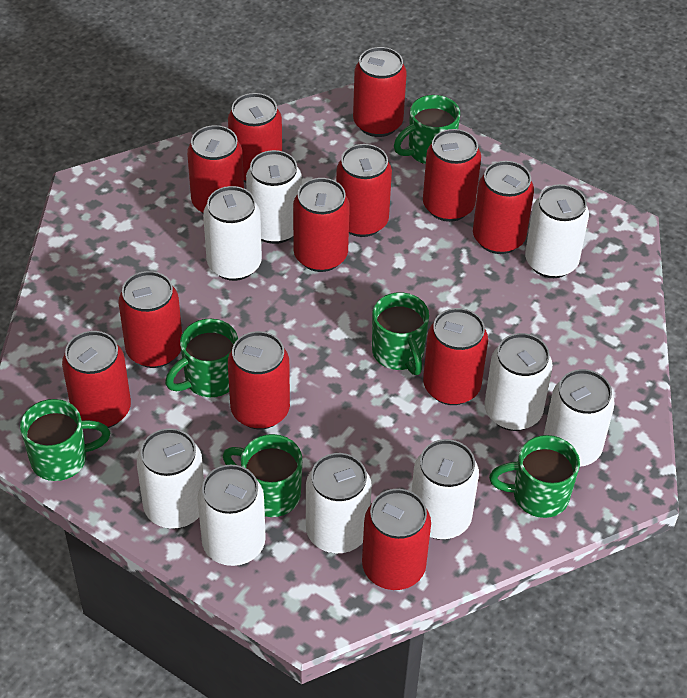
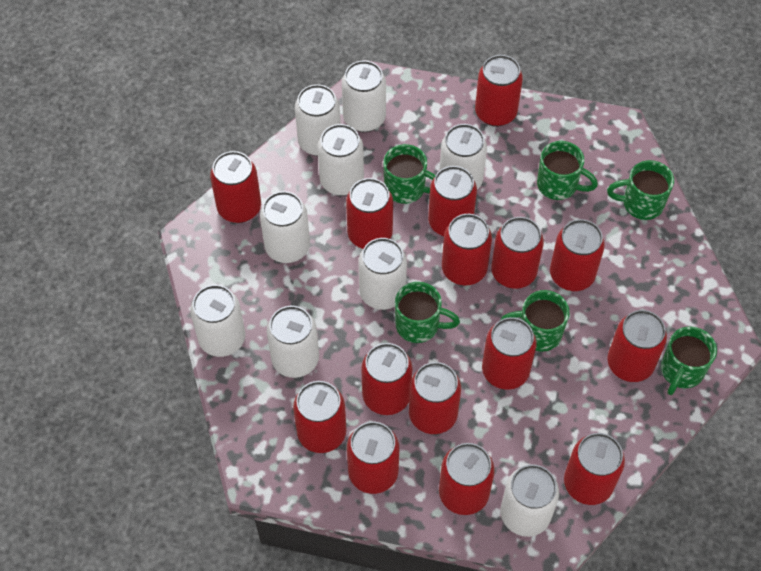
red can: [62,331,131,428] [118,271,182,368] [187,125,244,214] [228,93,282,183] [228,331,290,430] [293,178,350,272] [336,144,392,237] [353,47,407,137] [362,489,431,590] [423,129,481,222] [423,308,488,405] [473,161,534,254] = 12 -> [210,151,261,223] [293,381,346,453] [346,178,393,249] [347,422,399,494] [361,343,412,415] [409,362,461,434] [428,166,477,236] [439,443,495,515] [442,214,492,285] [475,55,523,127] [482,317,536,390] [491,217,544,289] [550,219,605,291] [564,433,625,505] [607,310,667,382] = 15

